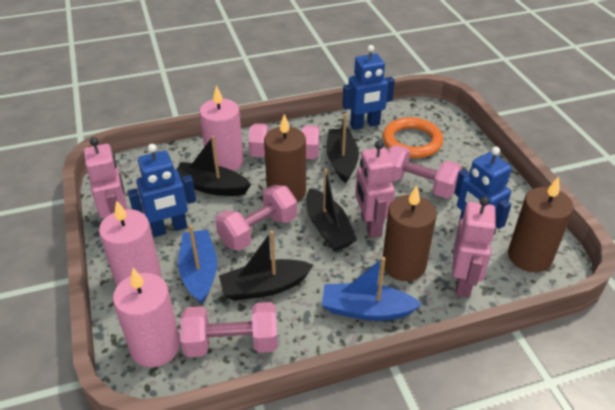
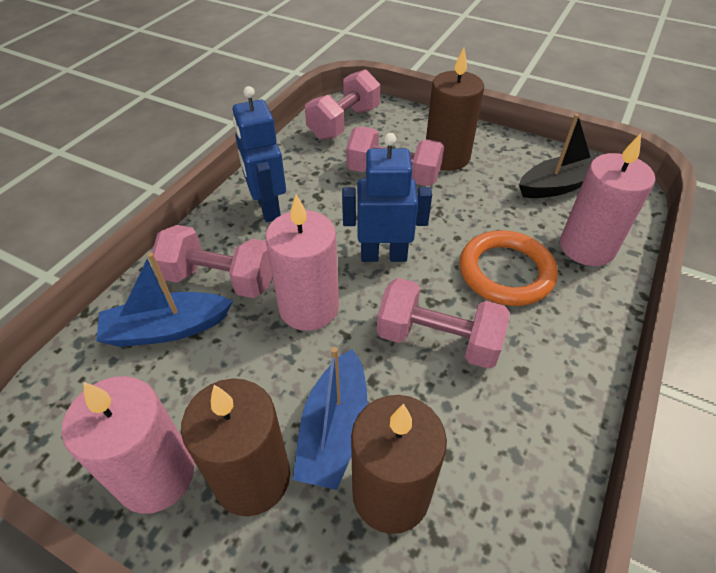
black boat: [176,136,251,196] [219,230,313,301] [306,168,357,251] [326,113,359,183] = 4 -> [519,114,598,198] = 1
blue robot: [128,144,196,237] [342,45,395,130] [454,146,512,229] = 3 -> [233,86,286,222] [342,133,432,262] = 2
pink robot: [84,137,127,218] [355,141,395,238] [452,197,496,298] = 3 -> none = 0

